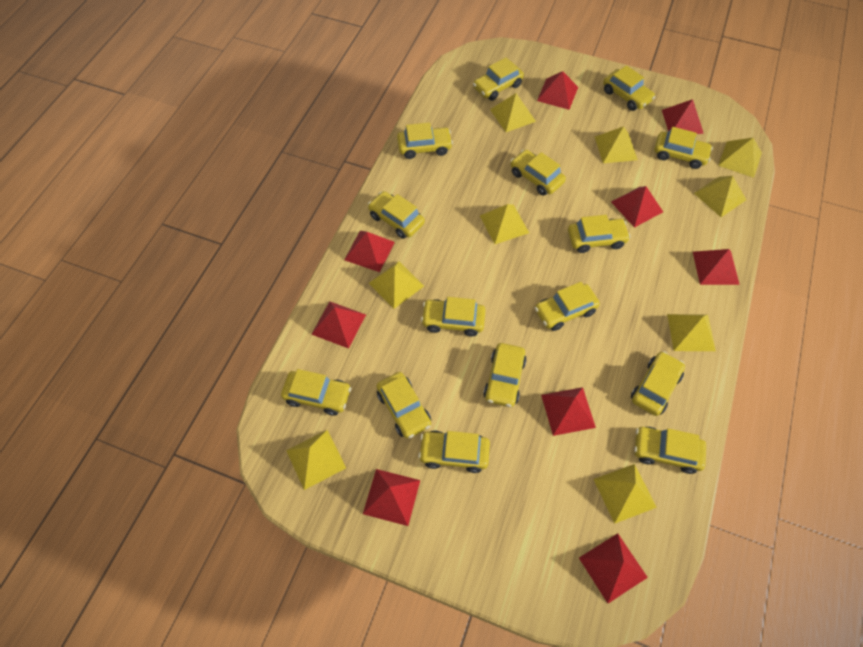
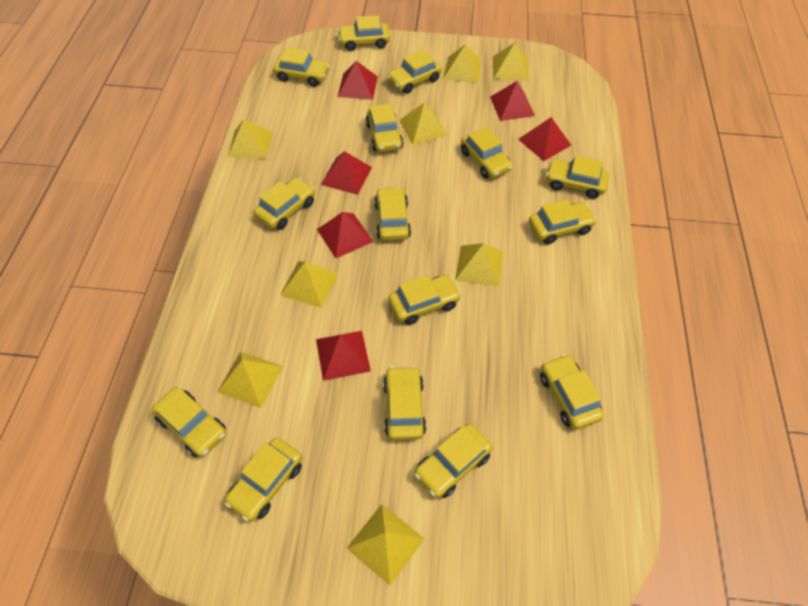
red pyramid: [311,302,366,349] [344,231,395,272] [363,469,420,526] [537,71,578,110] [541,387,596,436] [579,533,648,603] [611,186,663,228] [662,99,704,134] [693,249,740,285] = 9 -> [316,331,371,381] [317,212,373,258] [321,151,372,195] [338,61,378,100] [490,81,535,121] [518,117,571,161] = 6
yellow pyramid: [286,430,346,490] [369,261,424,309] [480,204,529,244] [490,93,536,132] [594,464,657,524] [595,126,638,163] [667,314,716,351] [694,176,746,217] [718,138,762,178] = 9 -> [217,351,283,408] [228,119,272,159] [280,261,338,308] [346,504,425,586] [400,102,447,145] [443,44,482,83] [455,243,503,287] [493,43,528,80] = 8

